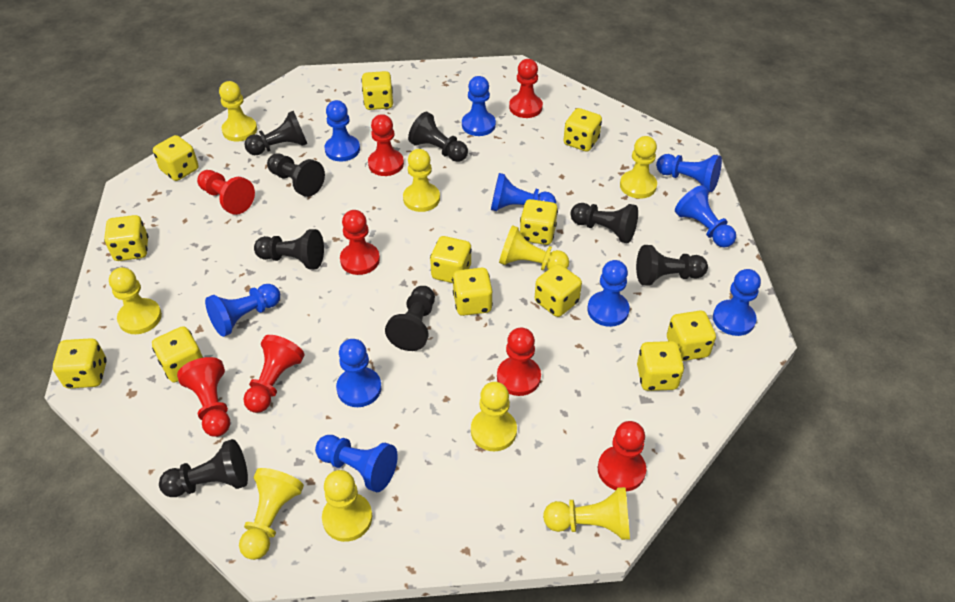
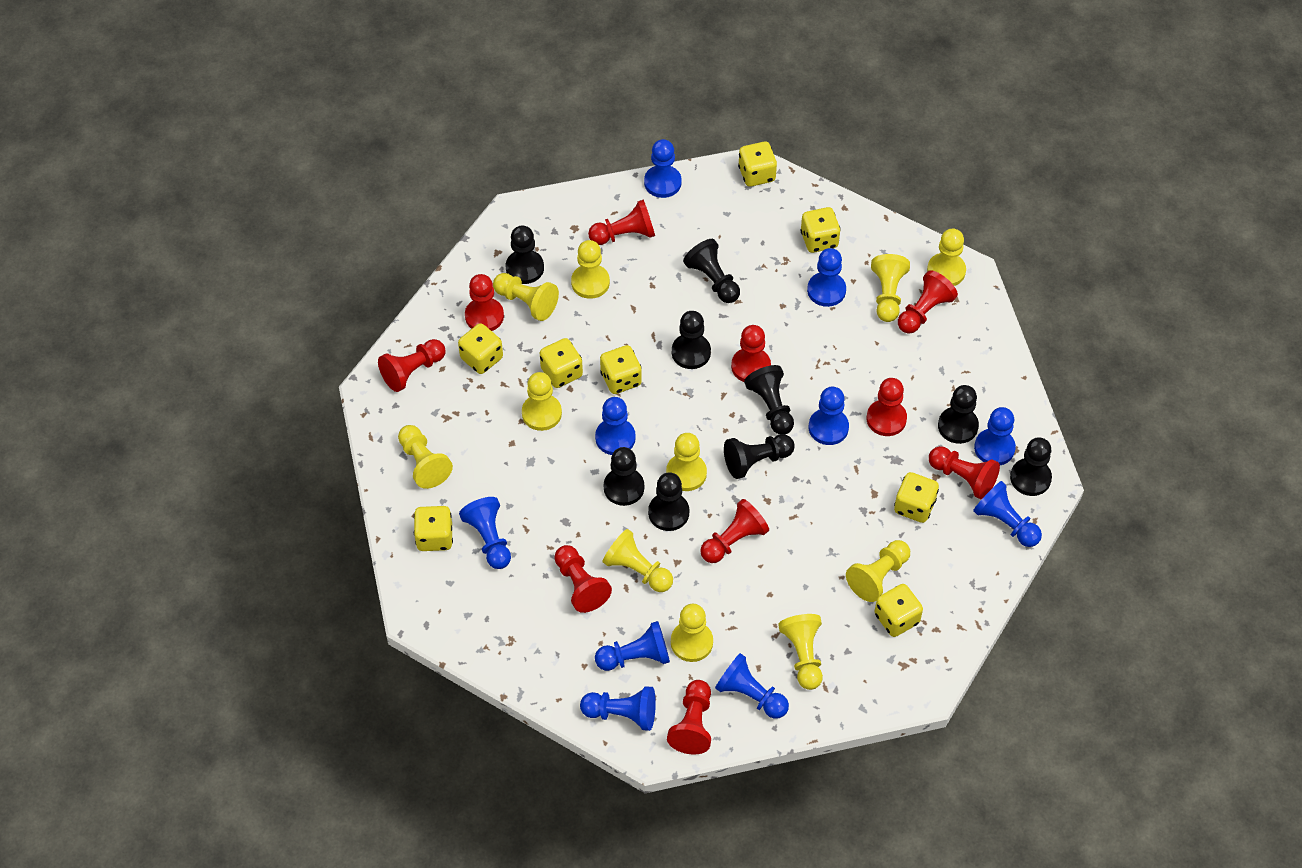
black pawn: [159,439,248,497] [244,111,307,155] [254,229,324,269] [267,154,325,197] [385,286,435,351] [408,112,468,162] [571,203,638,243] [636,245,708,286] = 8 -> [506,226,544,284] [604,447,644,506] [648,472,689,531] [672,311,711,369] [683,239,740,303] [724,434,795,479] [744,365,794,435] [938,385,979,444] [1010,437,1052,496] = 9
red pawn: [177,357,230,437] [197,170,255,215] [243,335,305,413] [340,210,380,275] [368,114,404,176] [497,327,541,396] [509,59,543,118] [598,421,646,492] = 8 -> [378,339,446,392] [465,274,504,331] [554,545,612,613] [588,200,655,245] [667,680,711,755] [700,499,769,563] [731,325,771,382] [866,378,907,436] [898,270,958,334] [929,446,1000,499] = 10
yellow dice: [53,338,107,389] [104,215,148,261] [152,326,203,382] [153,135,199,181] [361,71,393,110] [430,236,472,283] [452,268,493,316] [520,199,558,245] [535,264,582,317] [563,108,602,152] [637,341,684,391] [667,311,716,361] = 12 -> [414,506,453,551] [458,323,503,374] [540,338,583,388] [600,345,642,394] [738,142,777,187] [801,207,841,253] [874,584,923,637] [894,472,939,523] = 8
yellow pawn: [109,267,162,334] [219,81,257,142] [239,468,304,560] [322,470,372,542] [403,149,440,212] [471,382,517,451] [499,225,569,271] [543,487,630,540] [620,136,657,199] = 9 -> [398,425,453,489] [493,273,559,321] [522,372,562,431] [571,240,610,299] [602,529,673,592] [666,433,707,491] [671,604,713,662] [778,614,823,690] [846,540,910,602] [871,254,910,322] [927,229,966,286] = 11

